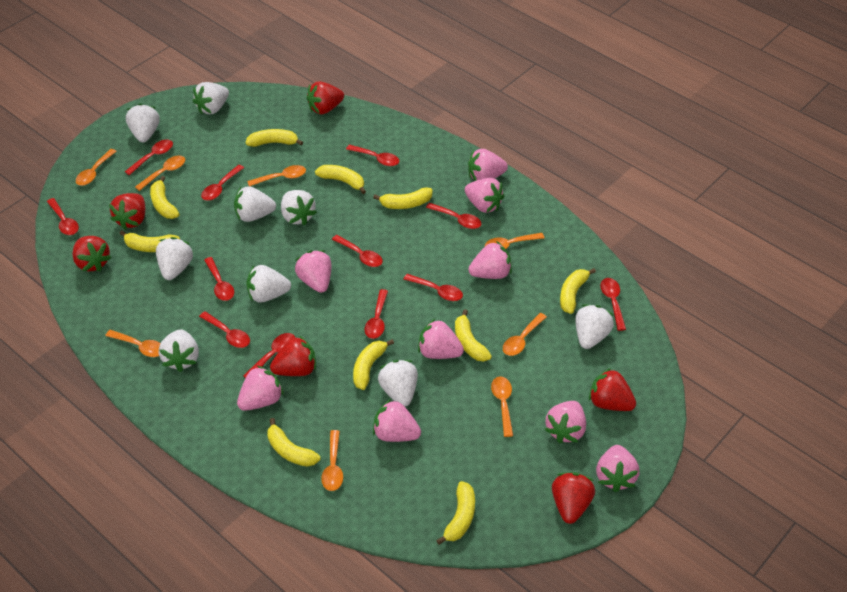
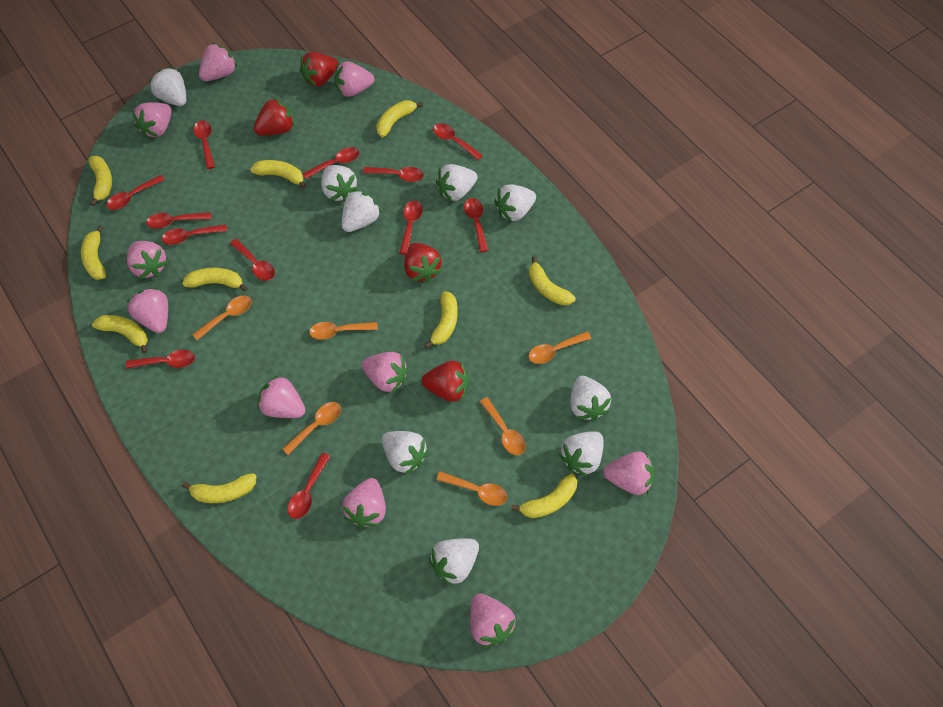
orange spoon: [76,149,117,186] [106,330,161,357] [135,156,185,191] [247,165,306,186] [321,430,343,491] [485,233,545,249] [491,377,513,437] [503,313,547,356] = 8 -> [192,295,252,340] [282,402,341,455] [309,322,378,340] [436,471,508,506] [480,397,526,455] [528,332,592,364] = 6
pink strawberry: [237,366,284,411] [295,250,331,293] [373,399,421,442] [418,319,464,359] [465,178,504,213] [468,149,508,181] [468,241,512,279] [544,401,586,444] [596,445,639,492] = 9 -> [127,241,168,279] [127,287,168,333] [132,102,172,138] [199,43,237,81] [258,375,305,418] [335,61,374,97] [342,478,386,528] [362,352,408,393] [471,593,516,648] [603,451,655,495] = 10
red strawberry: [72,236,112,272] [109,193,145,230] [270,335,316,376] [307,81,344,115] [552,472,595,524] [589,368,636,411] = 6 -> [254,97,294,136] [300,52,338,87] [404,243,442,283] [421,361,469,402] = 4

